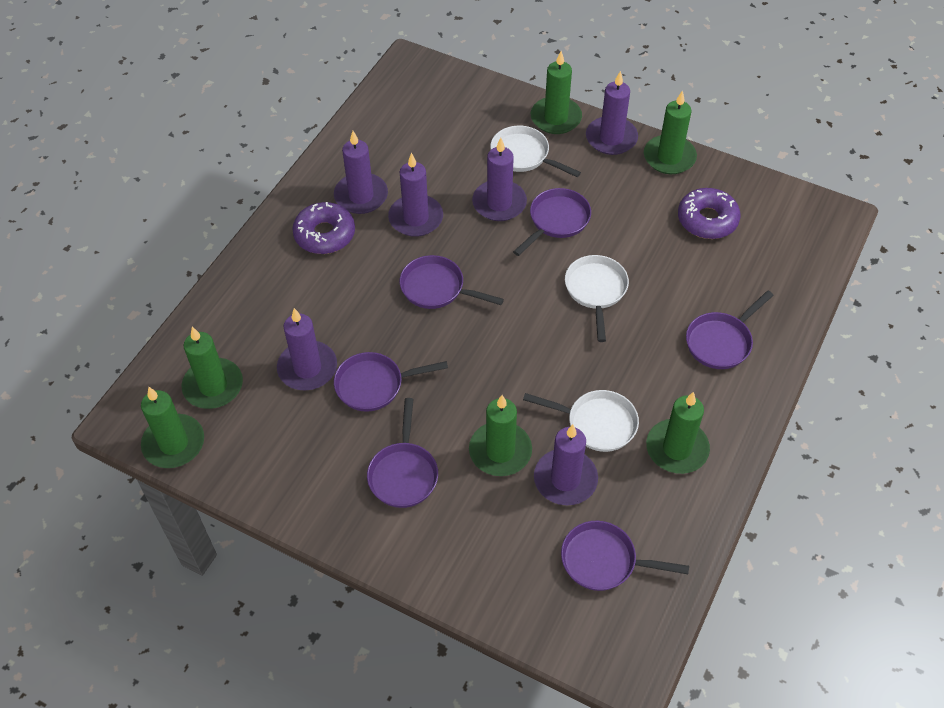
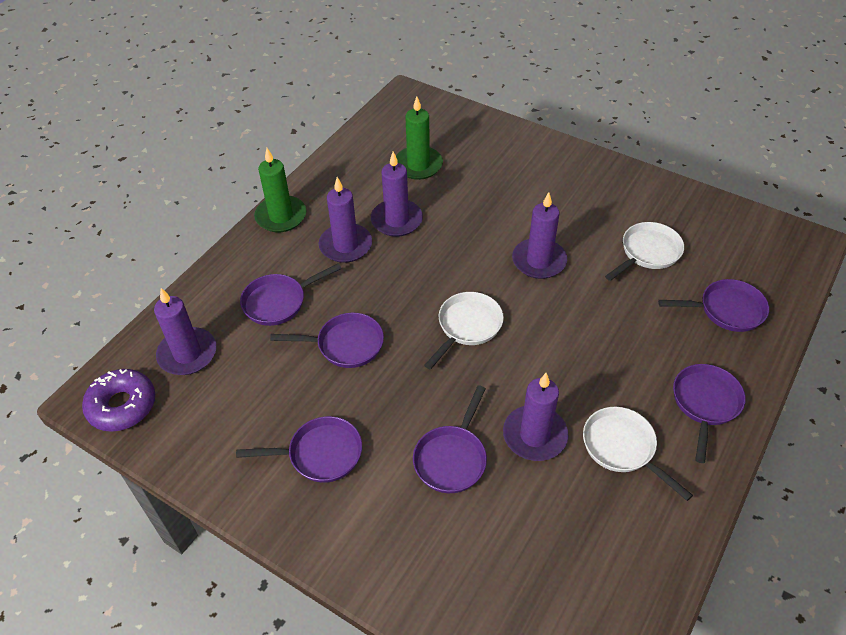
green candle: [141,387,204,468] [181,327,243,409] [469,395,532,476] [531,51,582,134] [644,90,697,174] [646,392,710,474] = 6 -> [254,148,306,232] [396,96,443,180] = 2
purple candle: [277,308,337,390] [334,131,388,214] [388,153,443,237] [472,138,527,221] [534,424,598,505] [586,71,638,155] = 6 -> [154,288,216,375] [319,177,372,263] [371,152,423,237] [503,373,568,461] [512,192,567,279] = 5
purple donut: [292,202,355,254] [678,188,741,239] = 2 -> [82,369,155,432] = 1

